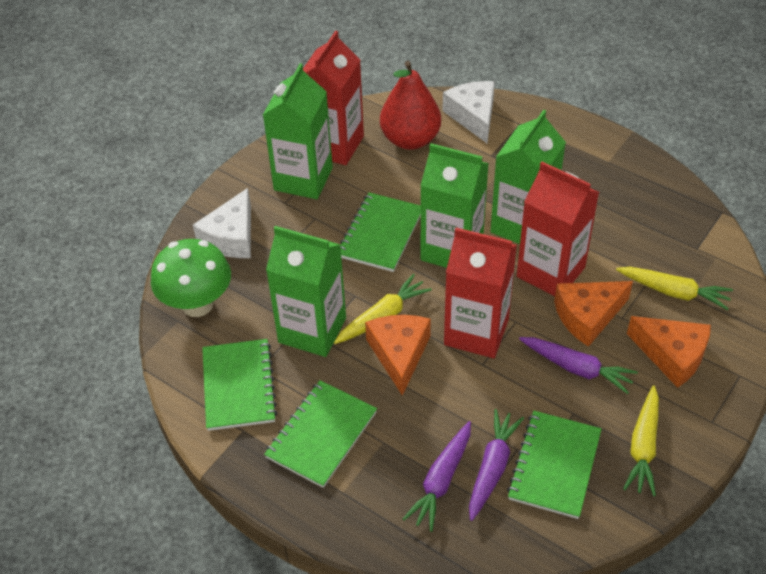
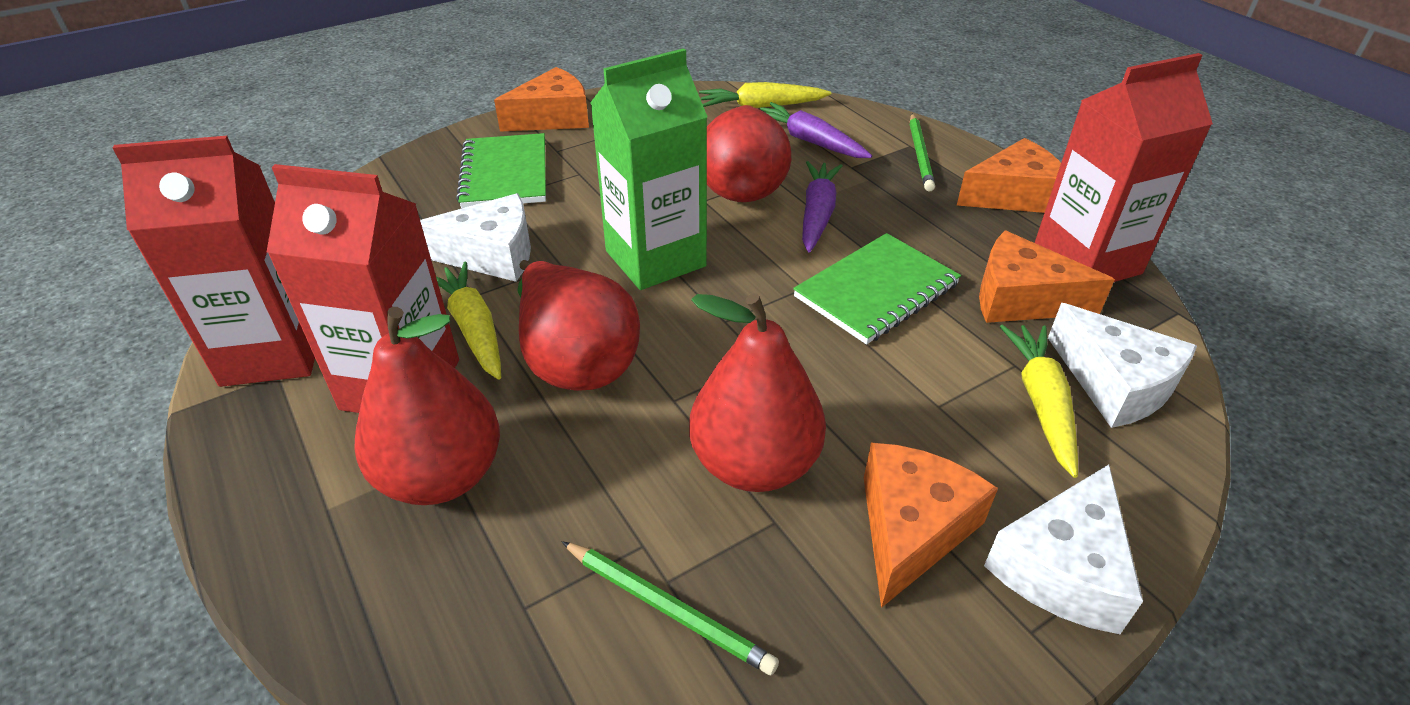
green carton: [263,63,333,199] [266,226,346,357] [420,143,489,268] [490,110,566,244] = 4 -> [590,48,708,290] = 1
green mushroom: [151,239,231,317] = 1 -> none = 0
green notebook: [202,339,277,431] [264,380,377,488] [340,192,421,272] [507,411,601,519] = 4 -> [456,133,546,208] [793,233,961,344] = 2
green pencil: none = 0 -> [562,541,779,675] [910,114,935,192] = 2
orange cheese: [365,315,431,396] [554,281,633,347] [627,316,711,388] = 3 -> [494,67,589,132] [864,443,998,608] [957,138,1061,213] [979,231,1115,323] = 4
purple carrot: [403,421,471,532] [469,409,524,521] [519,337,638,394] = 3 -> [760,102,872,158] [802,161,843,252] = 2
red pear: [380,61,441,150] = 1 -> [354,307,500,505] [517,260,640,391] [689,293,826,492] [707,105,791,202] = 4
white cheese: [193,188,251,258] [442,81,495,143] = 2 -> [420,193,531,282] [984,464,1143,634] [1048,303,1197,428] = 3

